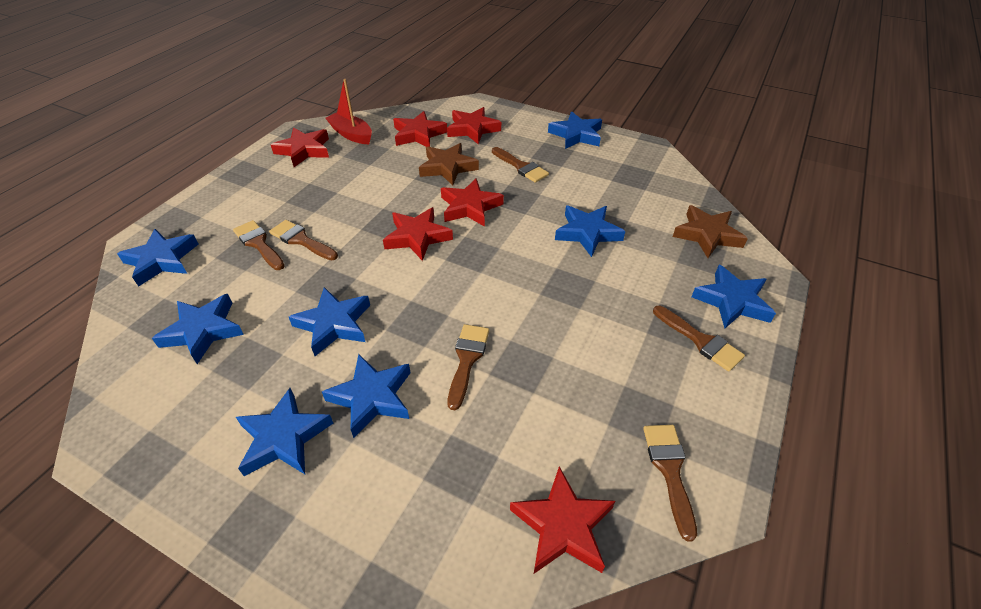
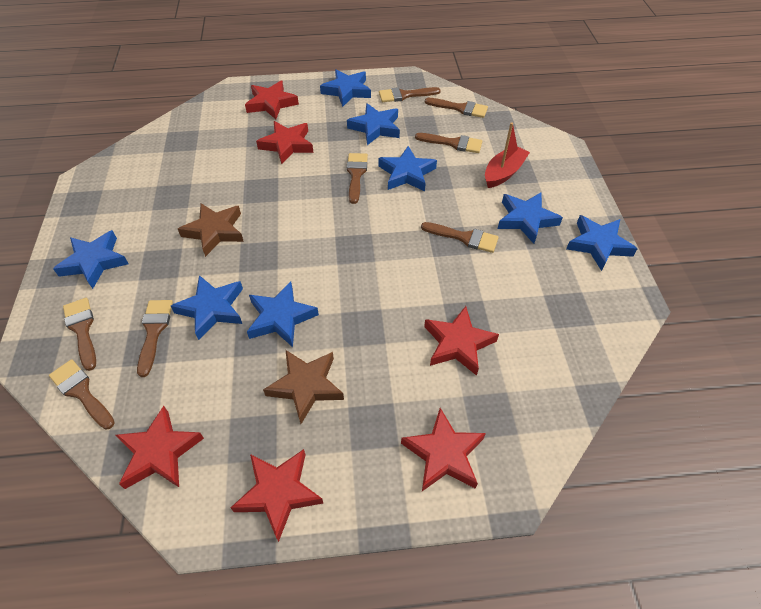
brown brush: [233,220,285,270] [269,220,338,261] [448,324,489,410] [492,147,549,183] [643,425,697,542] [653,306,745,372] = 6 -> [49,359,115,430] [63,298,96,371] [137,300,173,377] [347,153,368,204] [379,87,441,102] [415,133,482,153] [421,222,499,253] [425,98,488,118] = 8

